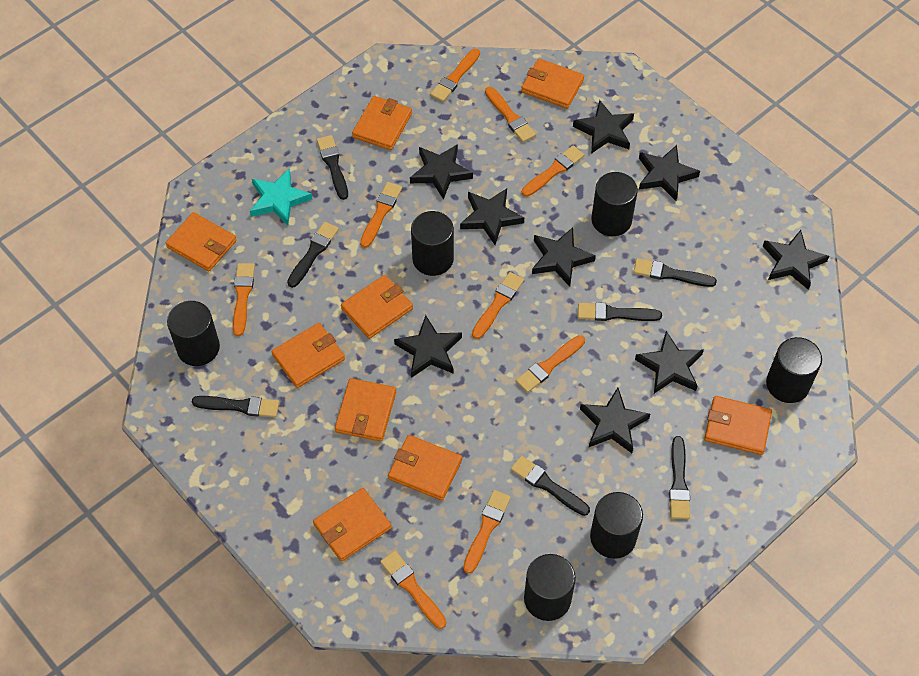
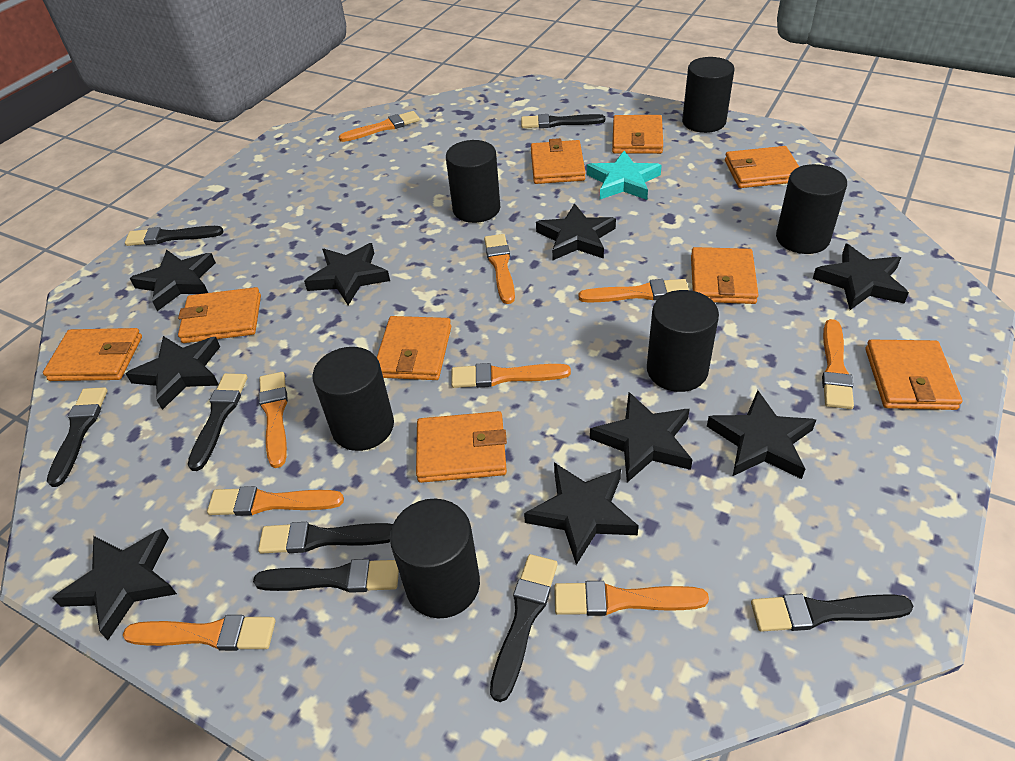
black brush: [192,396,279,417] [287,222,339,288] [317,135,348,200] [511,456,590,516] [578,302,662,321] [633,258,717,287] [669,436,690,519] = 7 -> [47,387,108,487] [125,226,224,246] [188,373,248,471] [253,559,399,593] [258,522,393,554] [490,554,558,702] [521,114,605,128] [751,594,914,632] = 8

